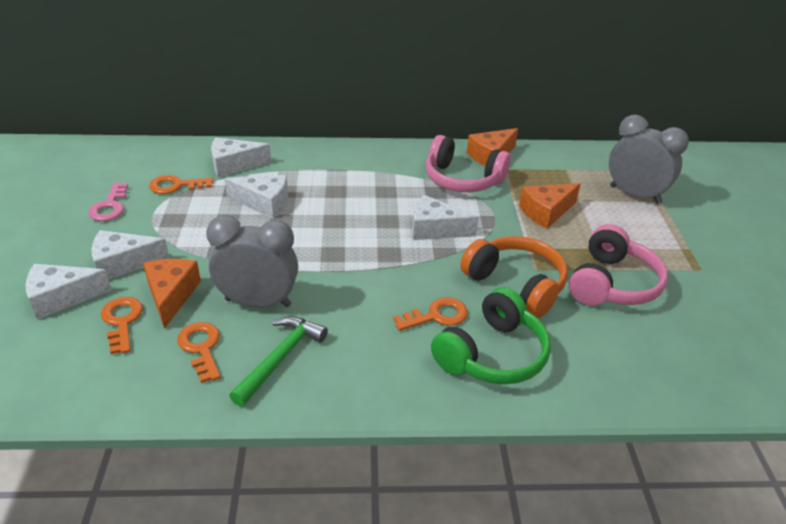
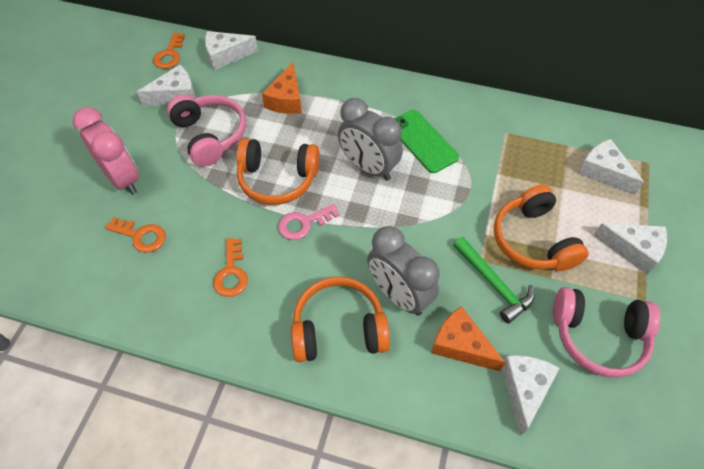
green headphones: [431,287,551,385] = 1 -> none = 0
green phone: none = 0 -> [394,110,459,173] = 1
orange cheese: [143,259,201,329] [467,128,518,166] [519,183,581,229] = 3 -> [262,62,302,114] [431,306,506,371] = 2
orange headphones: [460,236,568,318] = 1 -> [236,138,320,205] [291,277,390,362] [494,185,589,271] = 3
orange key: [101,297,143,354] [149,175,213,194] [177,322,221,383] [393,297,468,331] = 4 -> [105,217,166,253] [153,33,185,69] [213,238,248,297] = 3
pink clock: none = 0 -> [73,107,139,195] = 1

